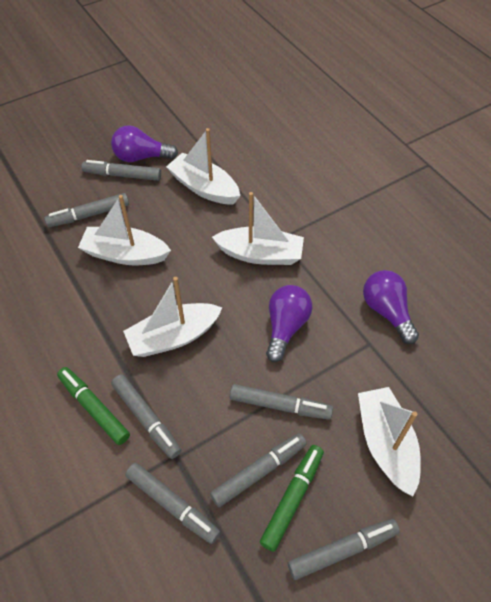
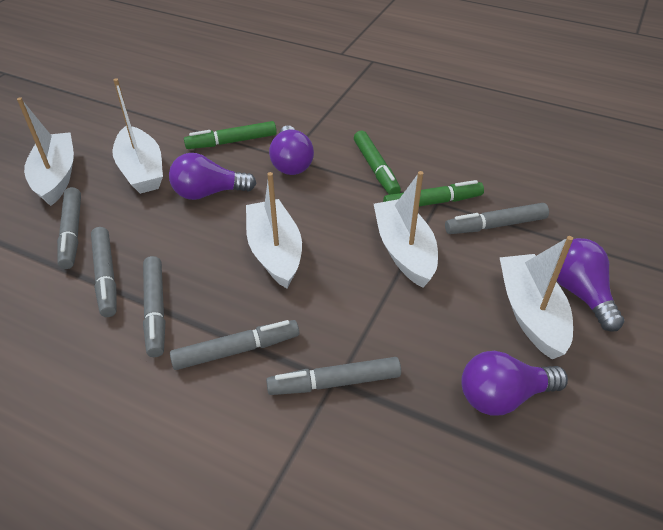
green marker: [57,367,130,445] [260,445,324,552] = 2 -> [184,121,277,149] [354,131,401,195] [383,180,484,206] = 3
grey marker: [44,193,129,227] [82,160,161,181] [111,374,181,459] [125,463,220,544] [210,433,307,507] [230,384,333,420] [288,519,400,580] = 7 -> [57,187,81,269] [91,227,117,317] [143,256,165,357] [170,320,299,370] [266,357,401,395] [445,203,549,234] = 6
purple light bulb: [111,125,178,162] [266,285,312,362] [363,270,419,344] = 3 -> [169,153,256,200] [269,125,314,175] [461,351,568,416] [557,238,624,332] = 4

